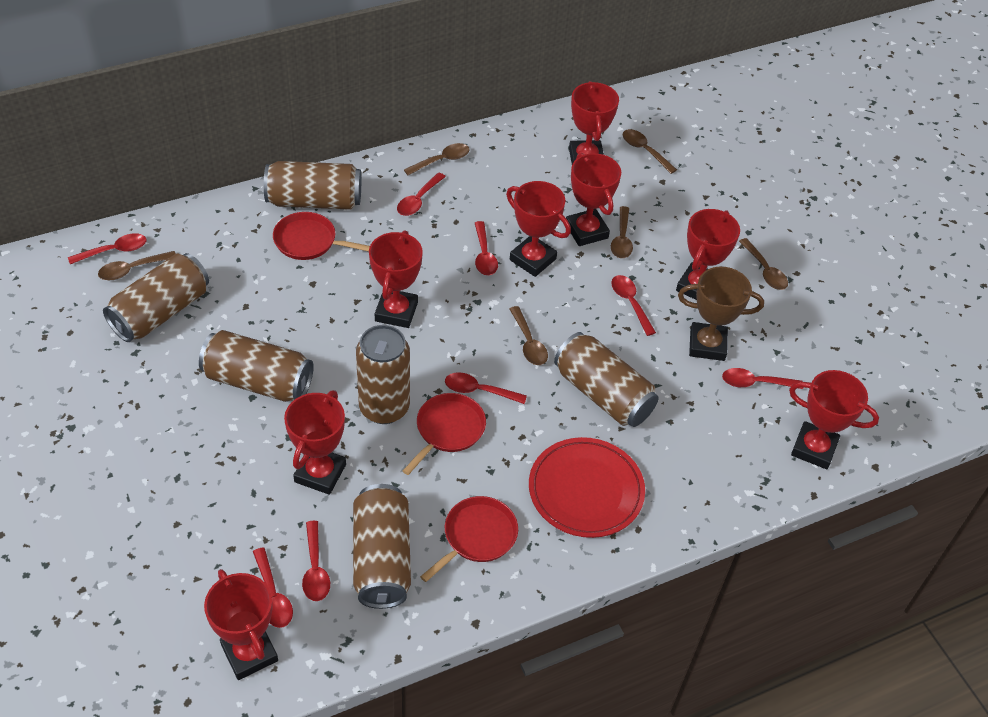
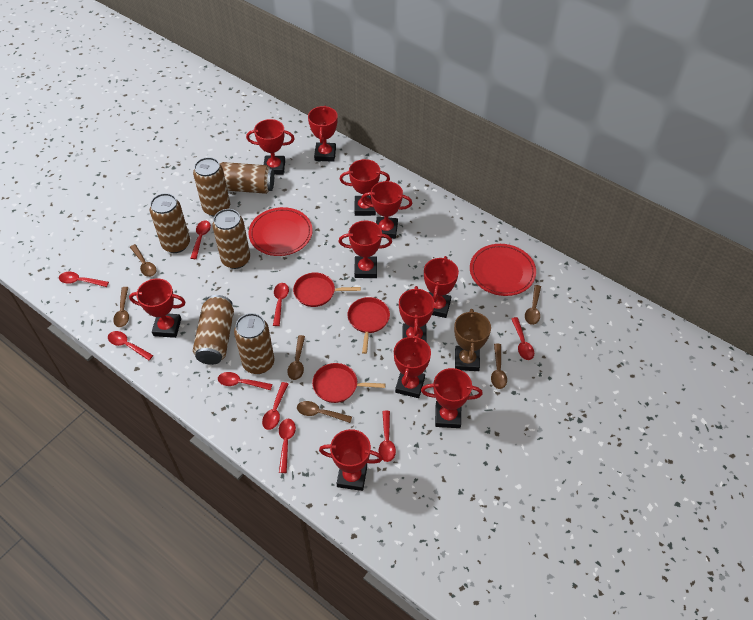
red plate: [529,437,645,538] = 1 -> [248,207,313,256] [470,244,536,296] = 2
red spoon: [68,233,147,264] [253,547,293,628] [302,521,330,601] [397,172,446,216] [445,372,527,404] [475,221,498,275] [611,275,656,336] [722,368,803,389] = 8 -> [59,272,109,287] [108,331,153,360] [190,221,211,259] [218,372,272,390] [262,382,288,430] [273,283,289,326] [279,419,296,473] [379,411,396,462] [511,317,534,360] = 9
red trophy: [204,569,278,680] [284,390,346,495] [369,230,423,328] [506,181,571,277] [566,153,621,246] [569,81,619,164] [676,209,740,300] [789,370,879,469] = 8 -> [129,278,186,338] [246,119,295,175] [308,105,338,162] [319,429,383,491] [339,159,390,216] [339,220,392,278] [361,181,412,239] [394,334,431,398] [399,286,435,342] [421,368,483,428] [424,256,459,318] = 11

